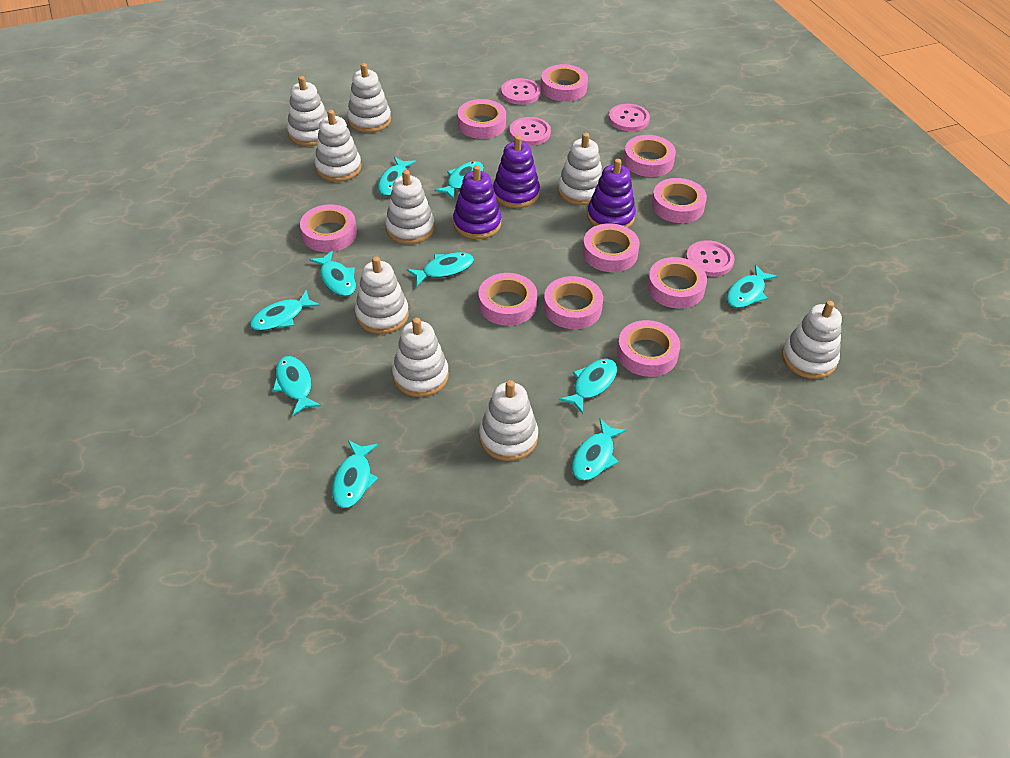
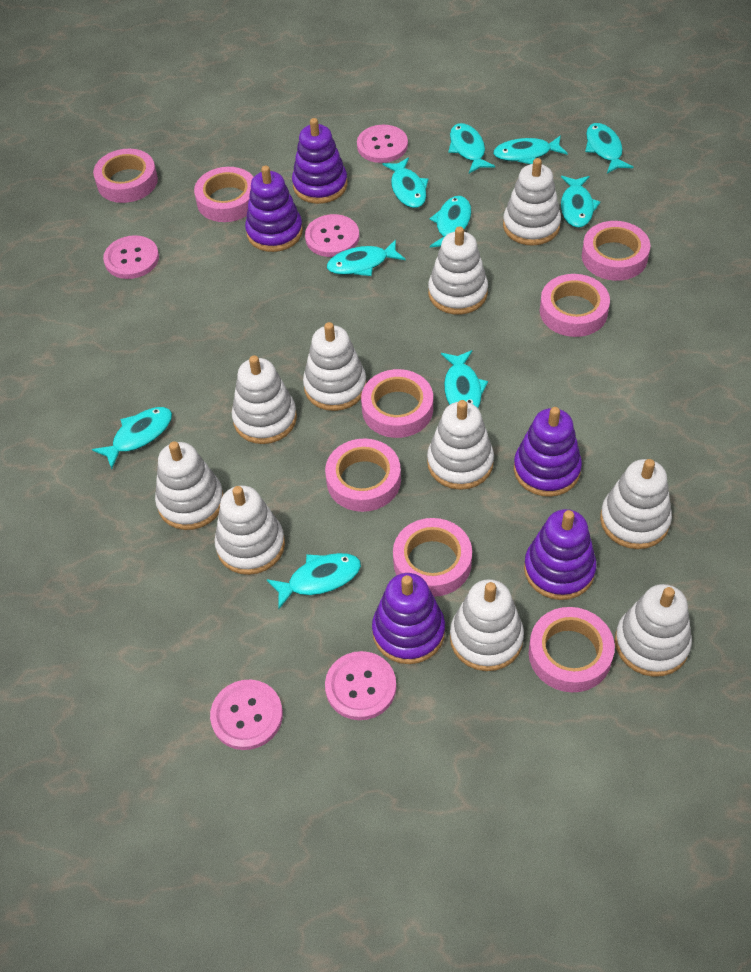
pink button: [501,78,541,105] [509,117,551,145] [609,104,650,131] [686,240,734,277] = 4 -> [103,235,159,279] [210,680,283,750] [305,214,359,257] [325,651,396,720] [357,125,408,163] = 5
pink tape: [300,204,357,252] [458,99,506,139] [479,273,537,326] [541,64,588,102] [544,276,603,329] [583,223,640,272] [617,320,680,377] [624,135,676,177] [647,257,707,309] [652,178,707,223] = 10 -> [93,149,158,203] [194,167,253,222] [325,438,401,512] [361,369,433,438] [393,518,472,597] [529,607,615,692] [540,274,610,337] [582,221,650,281] = 8
purple stacking toy: [453,165,501,239] [493,136,540,208] [587,159,636,228] = 3 -> [245,165,303,252] [292,118,347,204] [372,573,445,664] [514,407,582,497] [524,509,597,600] = 5
white stacking toy: [287,76,328,146] [315,110,362,182] [347,63,391,133] [355,256,409,334] [385,170,434,244] [392,318,449,397] [479,380,538,461] [558,133,602,205] [782,301,842,379] = 9 -> [155,441,224,530] [215,486,285,575] [232,355,297,444] [303,322,366,411] [427,400,494,490] [428,226,488,315] [450,579,524,671] [503,158,561,246] [600,459,672,549] [615,584,692,677] = 10

